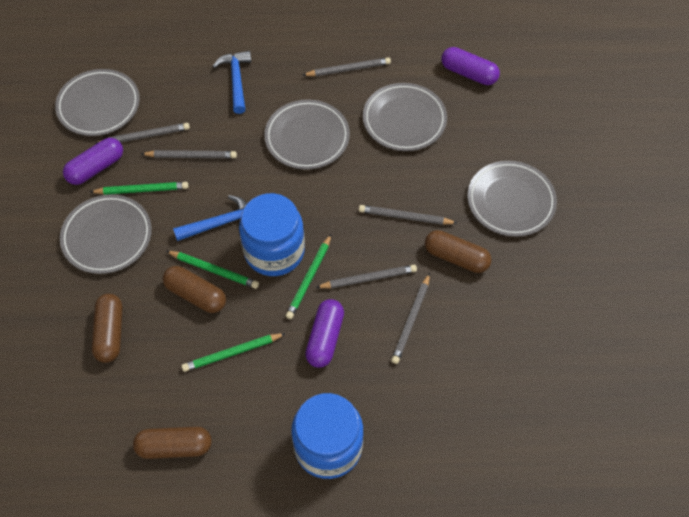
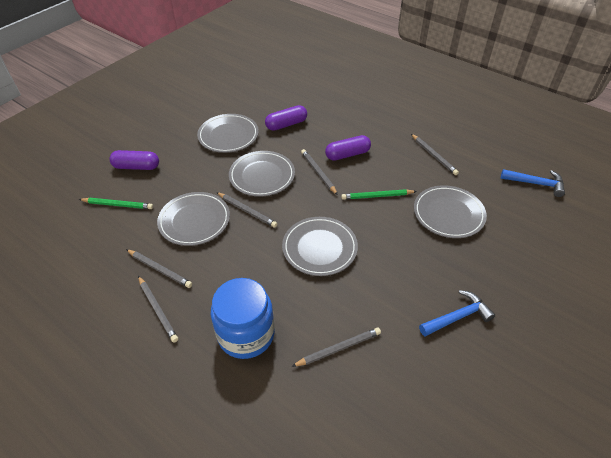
blue jar: [239,193,305,276] [291,393,364,479] = 2 -> [211,278,275,359] = 1
brown capsule: [92,294,123,363] [133,427,212,459] [163,266,226,313] [425,230,491,273] = 4 -> none = 0
green pencil: [90,182,188,195] [166,251,259,289] [182,333,286,372] [285,234,331,319] = 4 -> [79,198,153,209] [341,189,417,200] = 2

